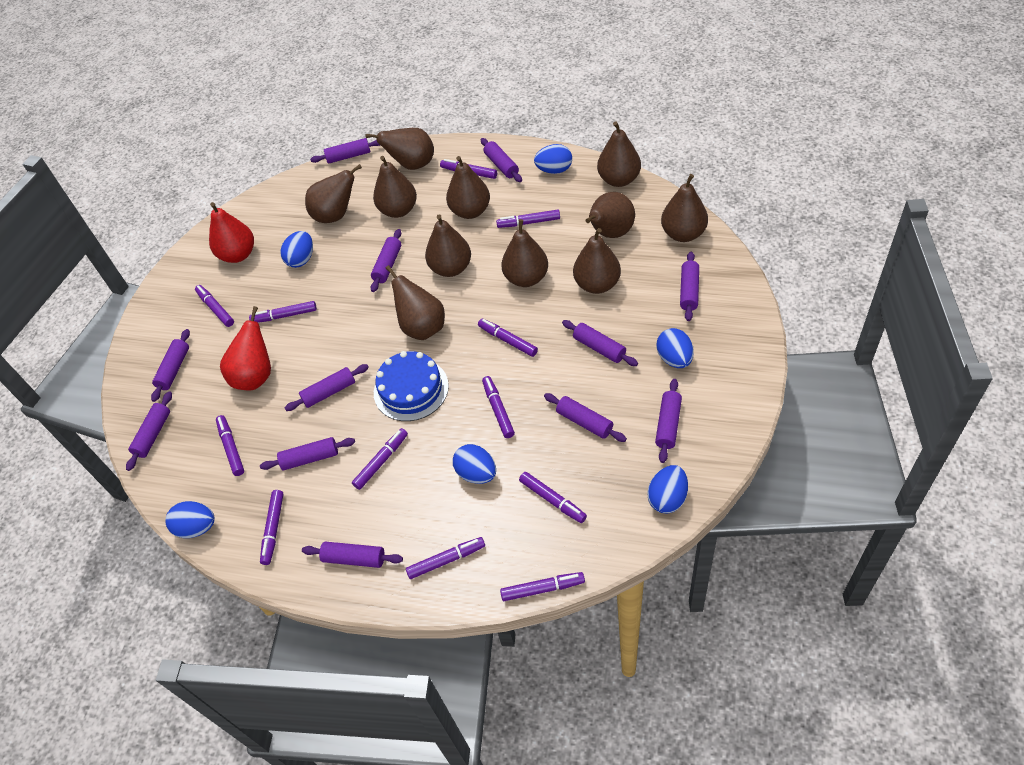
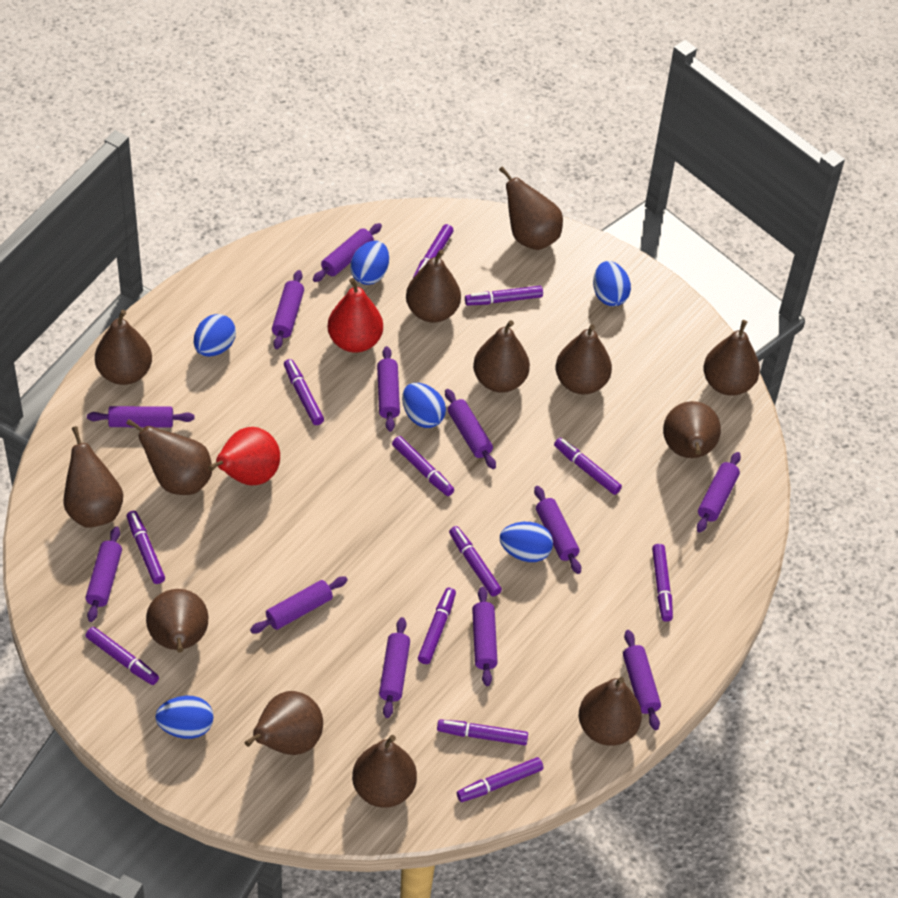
blue cake: [374,351,449,421] = 1 -> none = 0
brown pear: [305,164,362,223] [365,128,434,170] [373,156,417,218] [386,265,445,340] [425,214,471,277] [446,156,490,219] [501,219,548,287] [573,228,621,294] [586,192,635,238] [597,122,641,187] [661,174,708,242] = 11 -> [63,426,123,528] [95,310,152,385] [126,419,212,495] [146,589,208,653] [245,691,323,755] [352,735,417,808] [406,250,461,323] [473,320,530,392] [499,166,563,250] [556,324,612,394] [579,677,642,746] [663,401,721,458] [703,320,760,396] = 13

